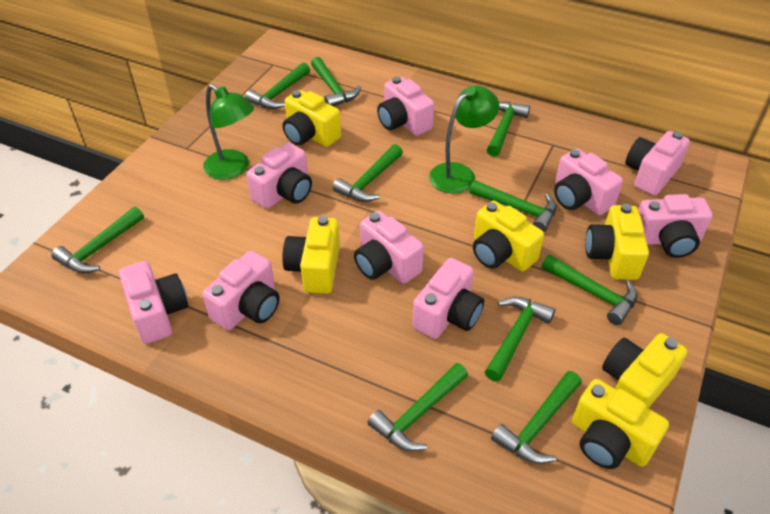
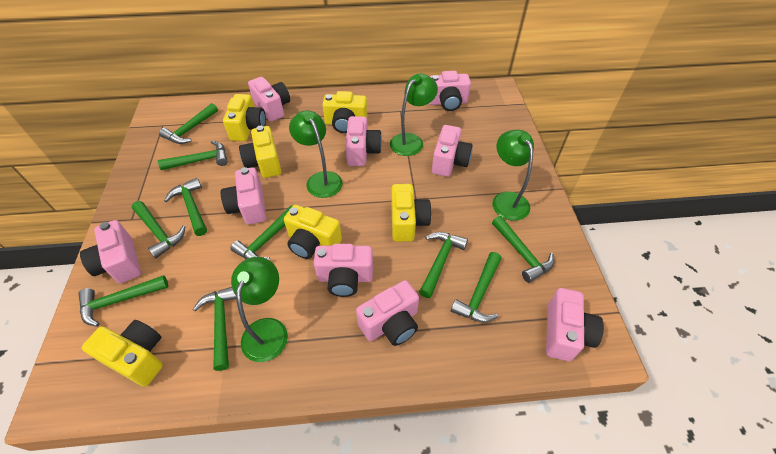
green lamp: [203,84,254,180] [429,86,499,194] = 2 -> [231,257,288,362] [289,110,343,198] [390,74,438,156] [492,130,534,221] = 4

